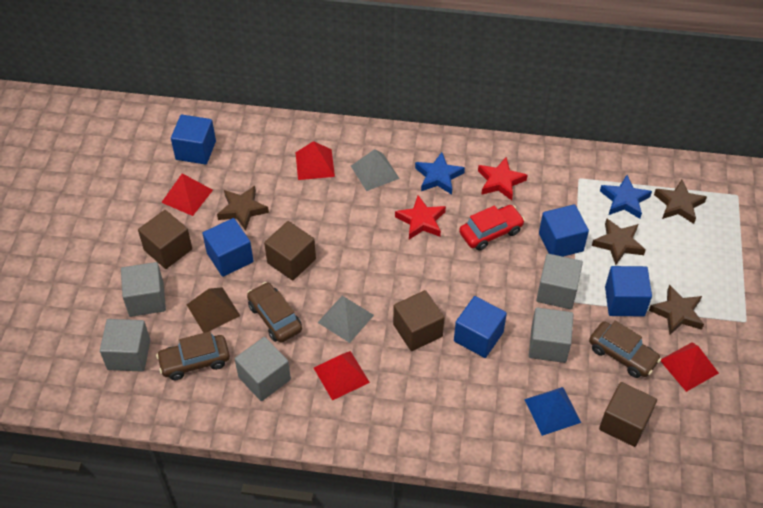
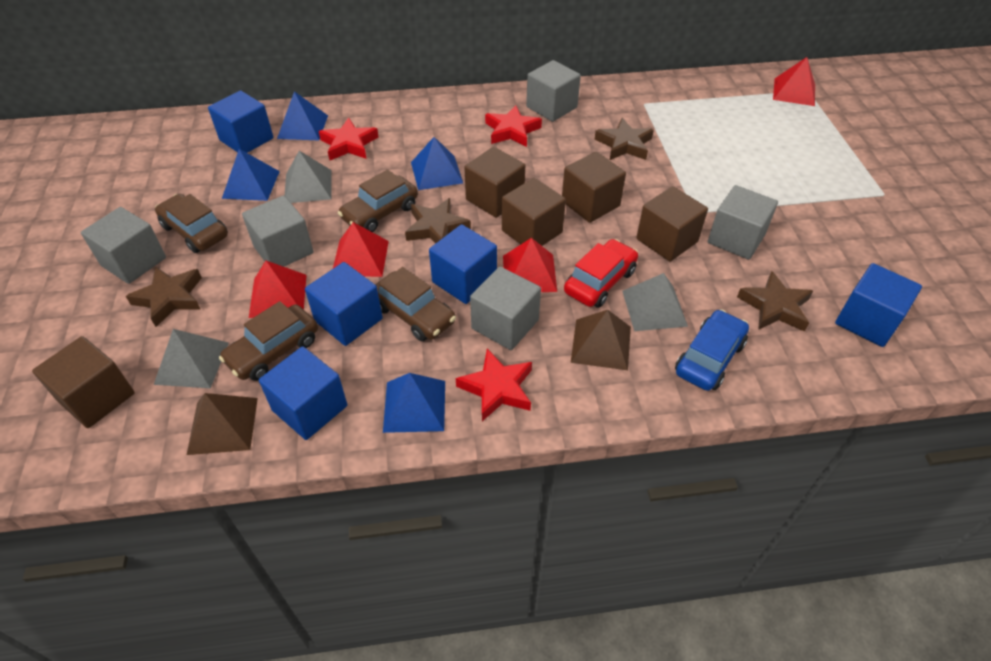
blue car: none = 0 -> [675,309,749,391] = 1
blue pyramid: [524,387,581,436] = 1 -> [222,149,280,201] [277,91,328,141] [383,373,445,433] [411,137,463,190] = 4
blue star: [415,152,465,195] [600,175,652,219] = 2 -> none = 0
brown car: [156,331,230,380] [247,282,302,343] [589,320,661,378] = 3 -> [155,194,228,253] [219,301,318,381] [338,169,418,232] [375,267,456,341] = 4
brown cube: [138,210,192,269] [264,221,316,281] [393,290,444,351] [599,382,657,447] = 4 -> [32,336,135,428] [464,147,525,218] [502,178,566,246] [562,151,626,223] [636,186,708,262] = 5
brown pyramid: [187,287,240,333] = 1 -> [187,393,258,455] [571,310,631,370] = 2
grey pyramid: [317,296,374,343] [351,149,400,191] = 2 -> [154,329,229,388] [285,151,332,203] [622,273,688,331] = 3
red star: [395,195,446,240] [478,157,527,201] = 2 -> [319,118,379,160] [456,349,532,421] [485,105,542,147] = 3

